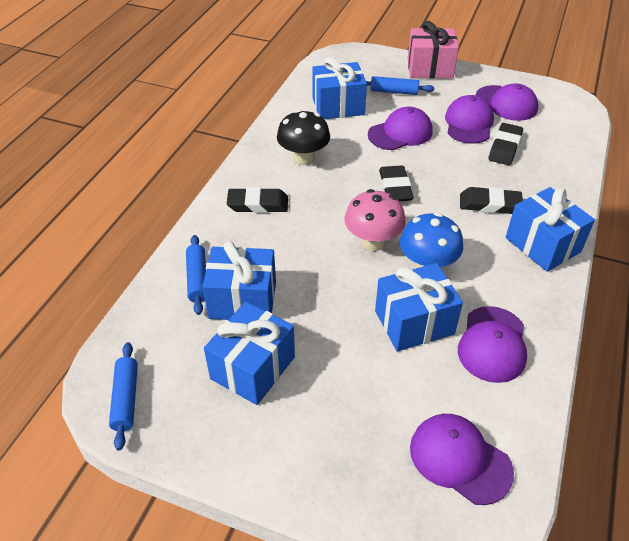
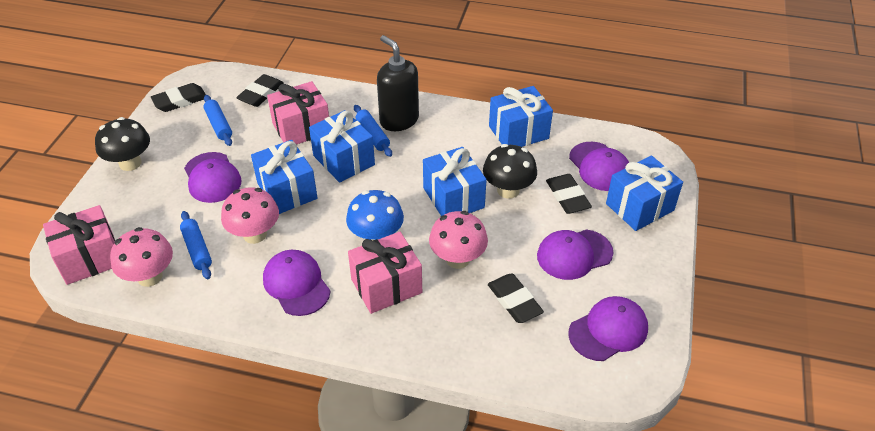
black mushroom: [277,110,330,166] = 1 -> [95,117,150,171] [483,144,537,199] = 2
black soap dispenser: none = 0 -> [377,35,419,131] = 1
pink gift: [408,21,459,79] = 1 -> [43,205,115,285] [267,81,329,144] [348,232,422,314] = 3
pink mushroom: [344,189,406,251] = 1 -> [110,227,173,287] [221,187,279,244] [429,211,488,269] = 3

